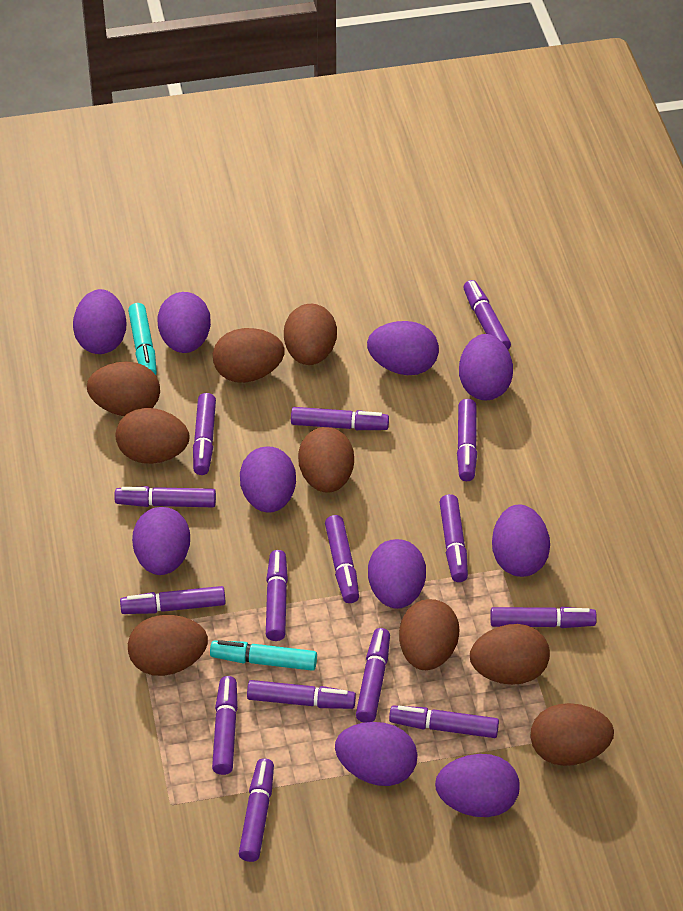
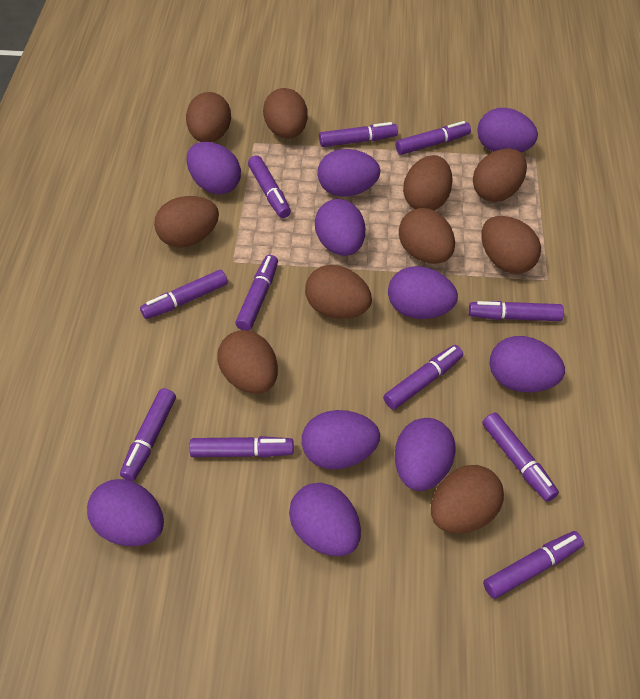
brown egg: [87,362,160,416] [116,408,189,464] [128,615,208,676] [213,328,285,383] [284,304,337,365] [298,427,354,493] [399,599,460,670] [470,624,550,685] [530,703,614,766] = 9 -> [154,196,219,248] [186,92,231,142] [217,330,278,394] [263,88,308,139] [305,265,372,319] [399,208,455,264] [403,155,453,211] [431,465,504,533] [473,148,527,202] [481,216,541,274] = 10
purple marker: [114,486,216,507] [120,586,226,614] [193,393,216,475] [212,676,238,775] [239,758,274,862] [247,680,356,709] [266,550,288,641] [291,407,389,430] [325,515,359,603] [356,628,390,723] [389,706,499,738] [440,494,468,582] [457,399,477,481] [463,280,511,350] [490,607,597,628] = 15 -> [120,388,176,481] [140,270,228,319] [189,436,294,458] [235,255,278,331] [248,155,291,218] [319,122,398,147] [383,345,463,410] [396,121,471,155] [469,301,564,321] [482,412,559,502] [483,531,584,599] = 11
turquoise marker: [128,303,157,375] [210,640,317,671] = 2 -> none = 0

